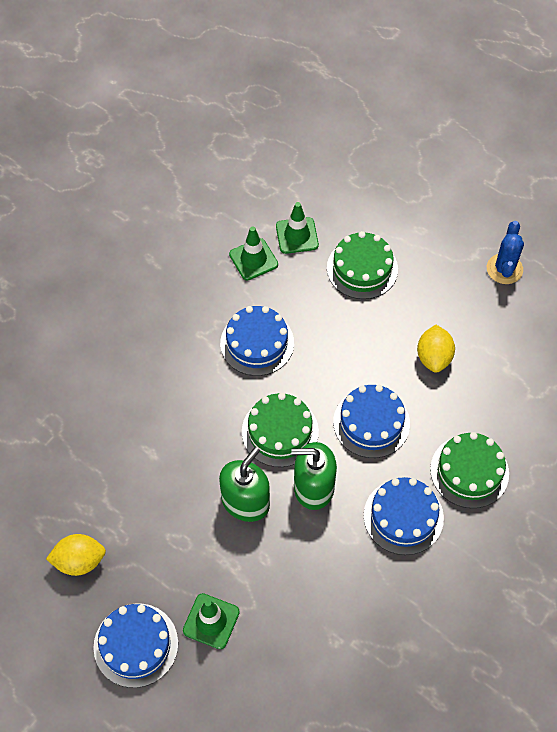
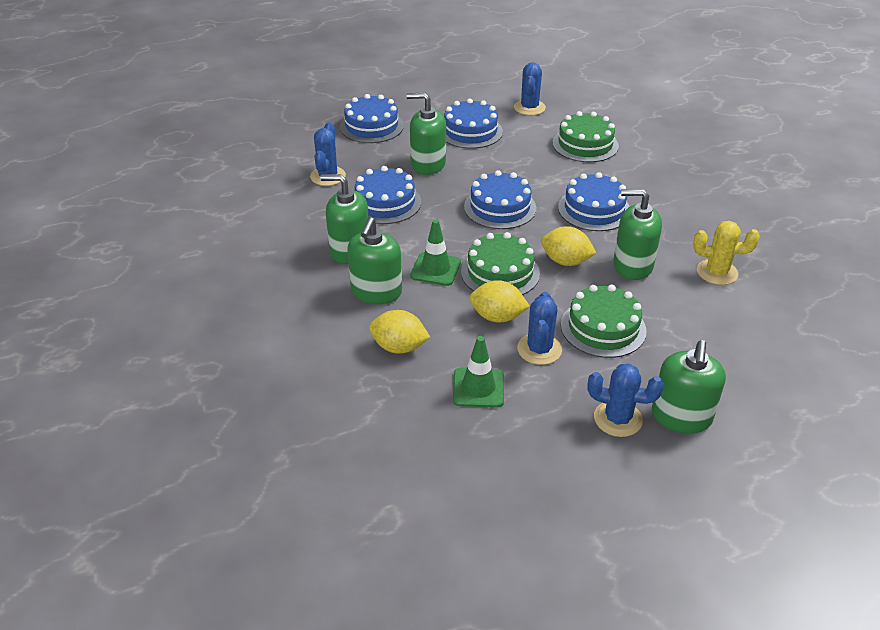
blue cactus: [487,221,524,284] = 1 -> [310,122,346,186] [514,62,546,116] [517,292,562,365] [587,363,664,437] = 4
blue cake: [93,604,178,688] [220,306,294,376] [333,385,410,458] [364,477,444,555] = 4 -> [340,94,404,143] [355,166,421,224] [444,98,503,149] [464,170,537,229] [558,172,630,231] = 5
green soap dispenser: [219,447,270,522] [291,442,337,510] = 2 -> [320,174,369,264] [347,217,402,304] [407,92,446,175] [613,189,662,280] [652,340,726,433] = 5
green traffic cone: [183,593,240,649] [229,226,278,280] [276,202,319,254] = 3 -> [410,219,461,286] [453,336,504,408] = 2
yellow cactus: none = 0 -> [693,221,760,285] = 1
yellow lemon: [46,534,106,576] [417,325,455,373] = 2 -> [369,310,430,354] [469,280,530,323] [541,226,596,266] = 3

